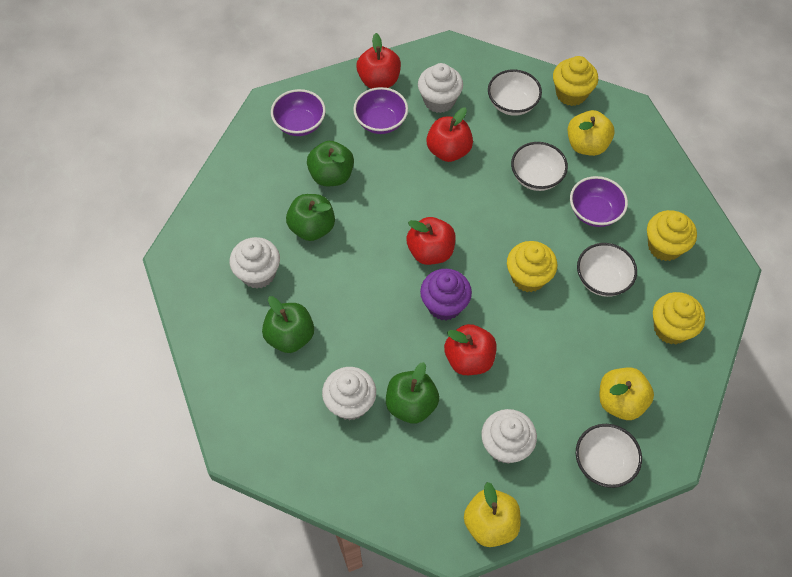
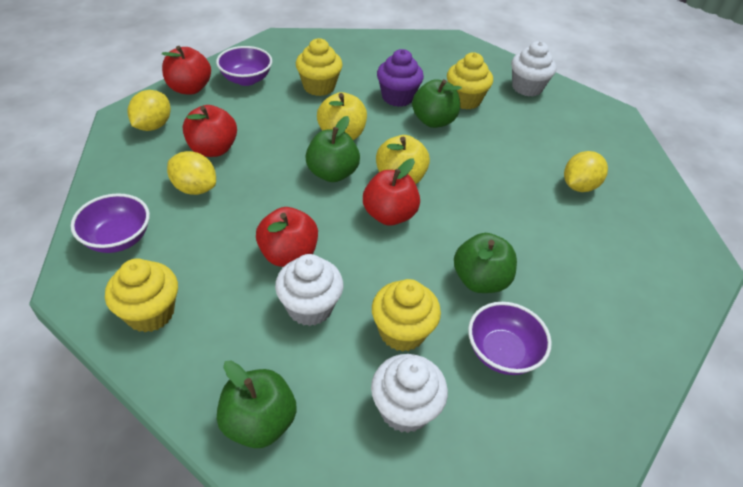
white bowl: [488,69,542,116] [511,142,568,191] [576,424,642,488] [577,243,637,297] = 4 -> none = 0
white cupcake: [230,237,280,289] [322,367,376,421] [418,63,463,113] [481,409,537,464] = 4 -> [275,254,343,326] [371,354,448,433] [511,41,556,97] = 3
yellow apple: [464,482,520,547] [568,110,614,156] [599,368,654,420] = 3 -> [317,92,367,140] [376,135,430,184] = 2
yellow lemon: none = 0 -> [128,90,171,131] [167,151,216,195] [564,151,608,192] = 3

